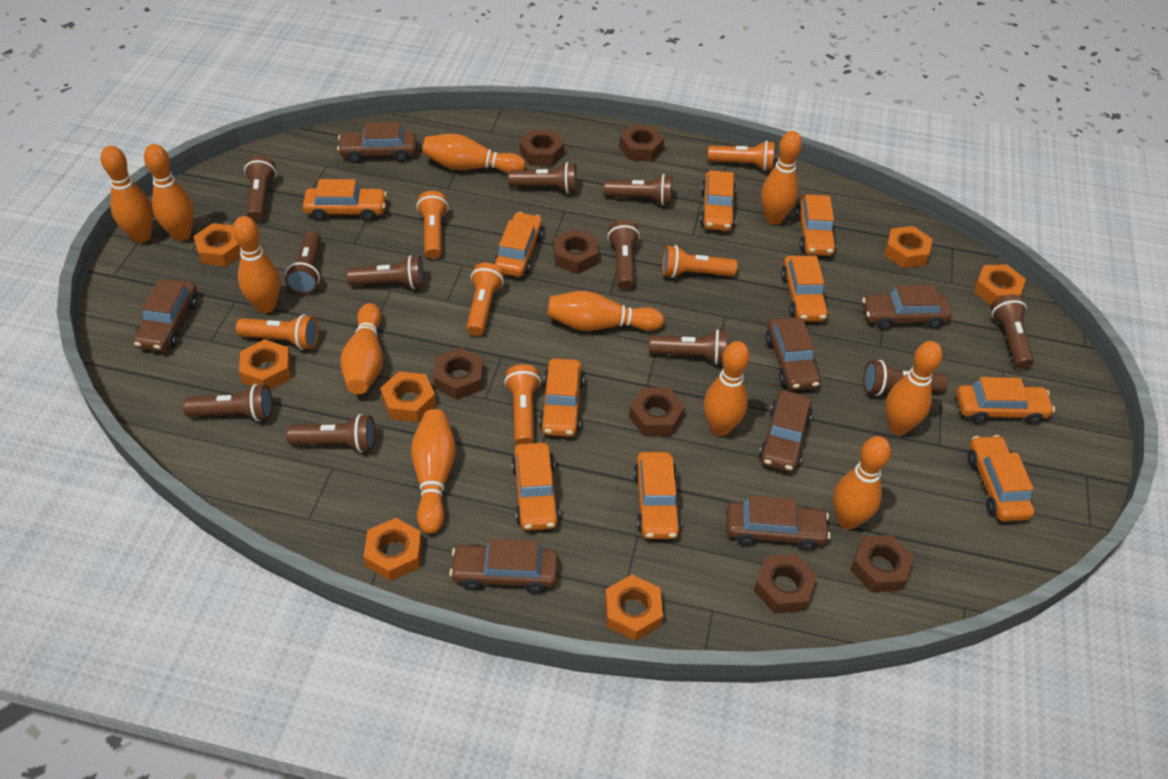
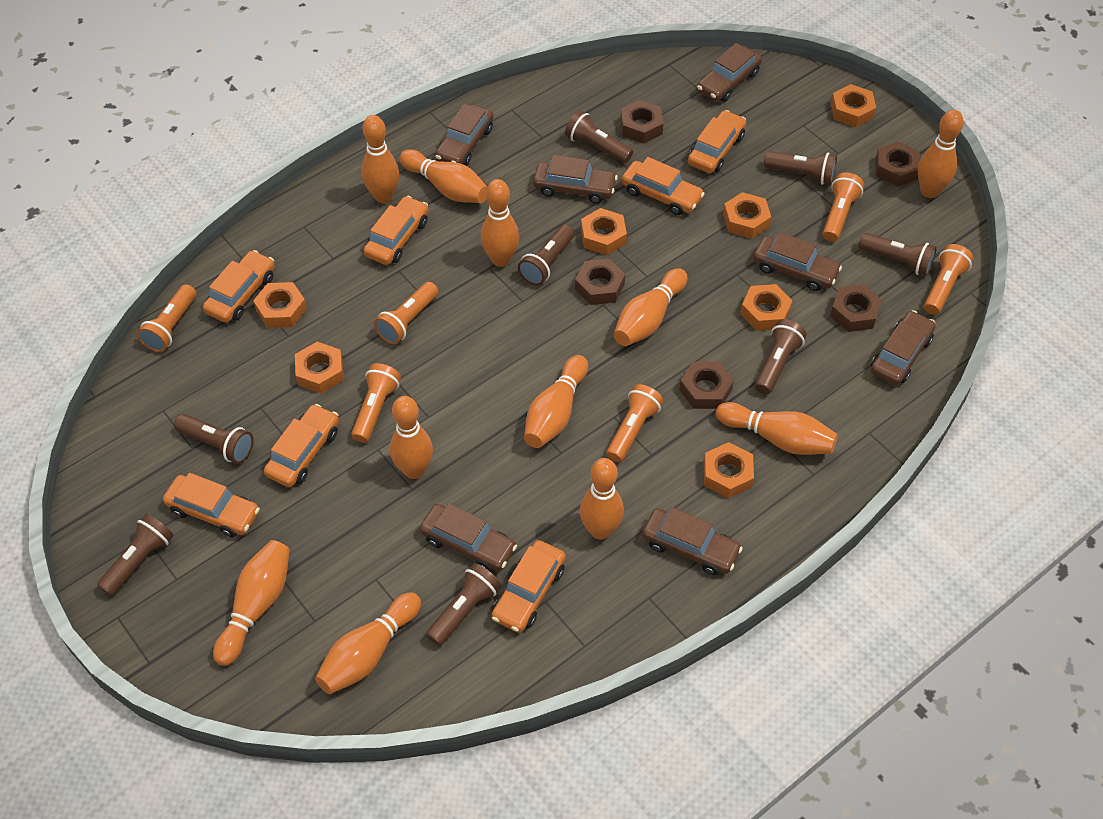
brown flashlight: [183,384,273,421] [244,156,276,222] [285,231,321,294] [286,414,375,452] [346,255,424,289] [508,162,577,194] [603,174,672,205] [607,220,640,290] [649,329,727,365] [863,360,948,396] [991,295,1034,369] = 11 -> [97,514,174,596] [174,414,254,464] [426,563,501,646] [518,224,574,285] [565,110,633,163] [755,319,807,394] [764,151,837,185] [859,233,937,276] = 8
brown nut: [434,348,484,400] [520,130,564,166] [554,229,598,274] [619,125,664,162] [629,387,685,436] [754,554,817,614] [850,535,914,592] = 7 -> [575,259,625,305] [621,100,663,144] [679,361,734,409] [830,284,882,332] [875,142,920,187] = 5
orange car: [303,179,387,221] [493,212,543,277] [511,443,560,531] [539,358,584,437] [633,452,682,539] [700,170,736,231] [781,256,828,322] [795,194,837,256] [956,377,1055,425] [968,435,1035,522] = 10 -> [163,473,260,537] [203,250,275,323] [264,404,339,487] [363,196,429,265] [492,540,566,633] [622,157,705,215] [688,110,746,173] = 7

